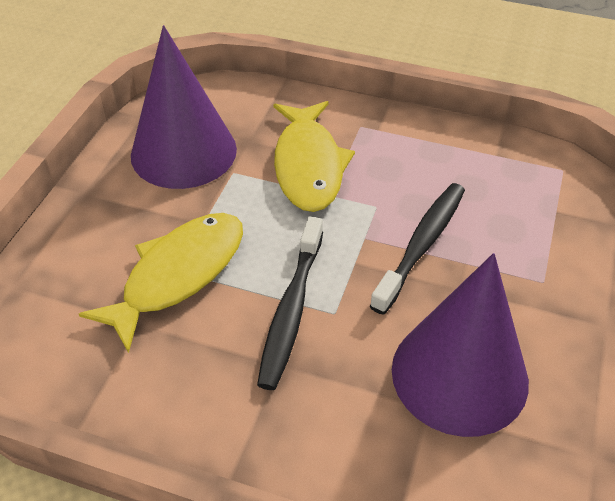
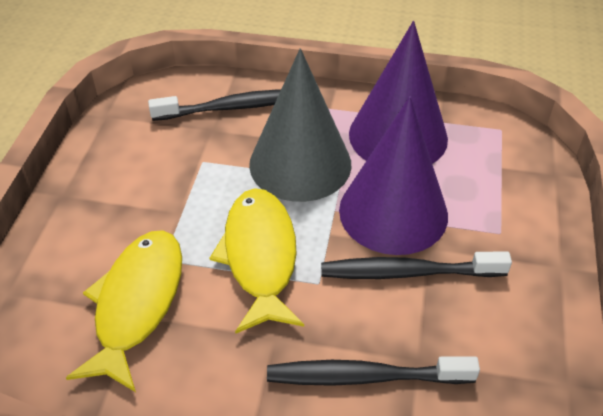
black toothbrush: [257,217,323,390] [370,183,465,315] = 2 -> [148,89,281,121] [267,356,480,386] [321,252,512,279] = 3
grey cone: none = 0 -> [249,48,352,202] = 1

